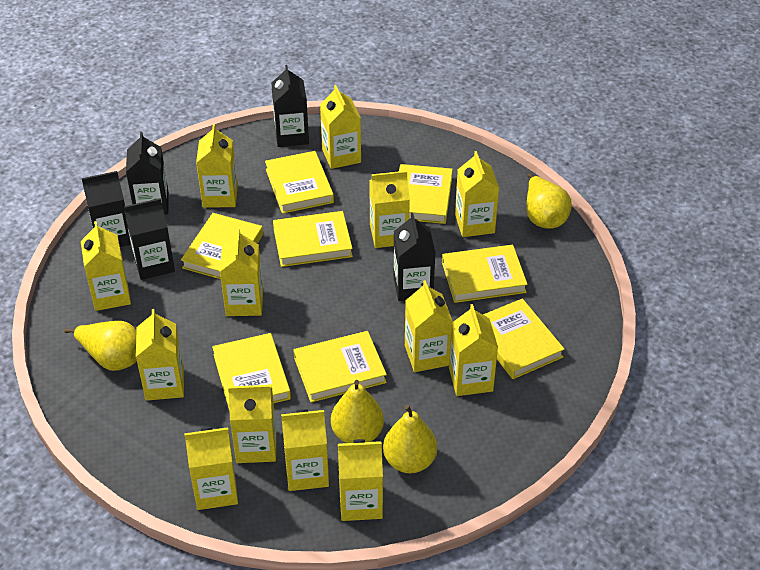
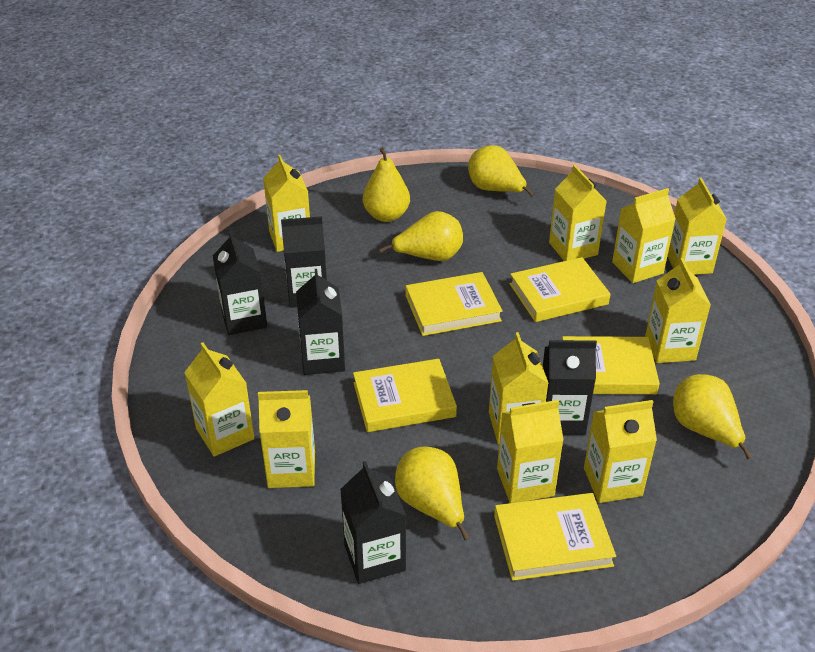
yellow book: [181,213,263,279] [212,333,291,408] [265,151,334,214] [273,211,353,267] [293,331,387,402] [399,164,453,224] [442,245,528,303] [483,298,565,379] = 8 -> [353,359,457,432] [406,272,503,336] [494,493,616,581] [510,257,610,322] [562,336,660,394] = 5
yellow carton: [81,221,131,311] [136,309,184,401] [184,427,238,510] [196,124,238,208] [220,228,263,316] [228,385,276,463] [281,409,329,491] [320,85,361,169] [338,439,383,521] [369,171,410,248] [405,280,453,372] [449,304,498,396] [455,151,499,237] = 13 -> [184,342,254,457] [258,390,315,488] [263,155,310,252] [489,332,549,444] [497,400,564,503] [549,165,606,261] [584,400,657,503] [612,188,676,283] [645,258,711,363] [668,178,727,275] = 10
yellow pear: [64,321,137,371] [331,380,384,443] [383,405,437,473] [526,173,572,229] = 4 -> [363,148,410,222] [379,211,463,261] [395,446,470,541] [468,145,534,197] [673,374,753,459] = 5

